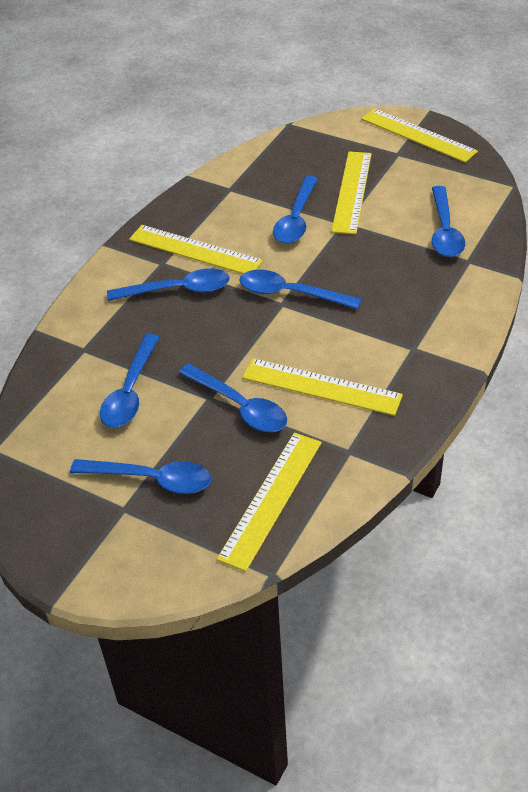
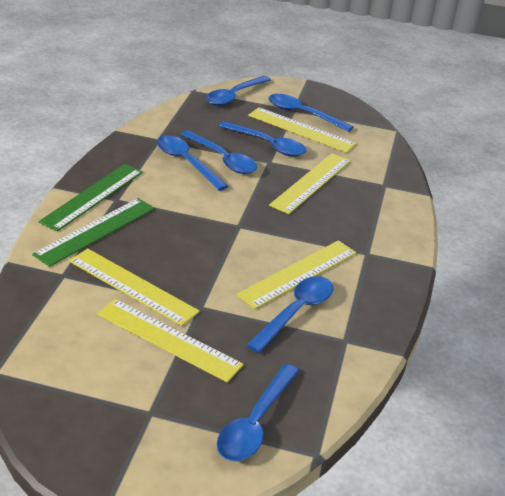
green ruler: none = 0 -> [32,198,155,267] [38,164,143,232] = 2

